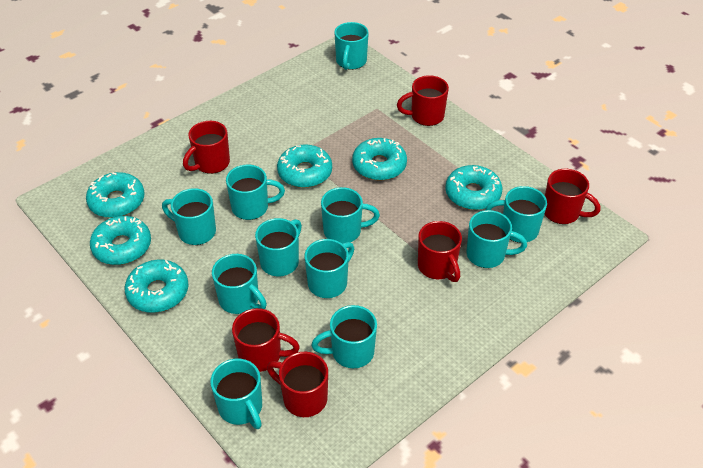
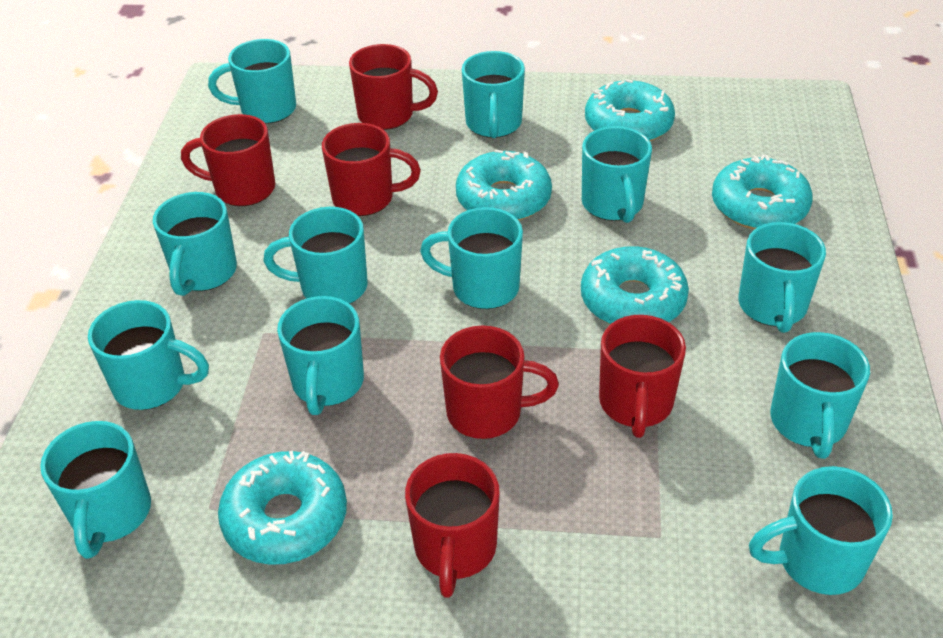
turquoise donut: [86,172,144,218] [90,216,151,265] [125,260,188,313] [277,144,332,188] [352,138,407,181] [445,165,502,210] = 6 -> [218,450,347,565] [456,149,552,221] [581,246,689,324] [585,79,675,141] [712,155,813,230] = 5
turquoise mug: [162,188,216,245] [210,359,262,429] [212,254,267,314] [226,165,285,220] [255,218,302,277] [305,239,354,298] [311,305,377,368] [321,187,380,244] [334,22,369,70] [467,210,527,268] [485,186,547,243] = 11 -> [40,421,151,559] [88,300,209,410] [153,192,237,296] [208,39,296,124] [263,207,368,304] [277,296,364,415] [420,207,523,309] [462,51,525,138] [582,126,652,223] [738,222,826,333] [749,466,893,595] [770,332,870,459] = 12

